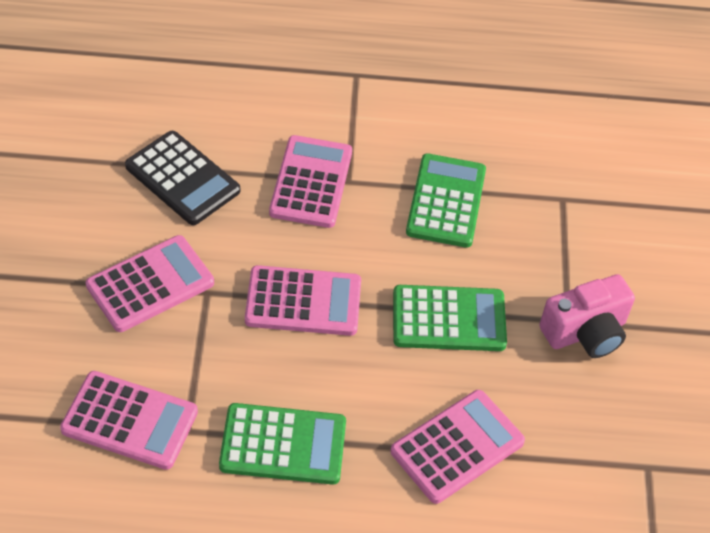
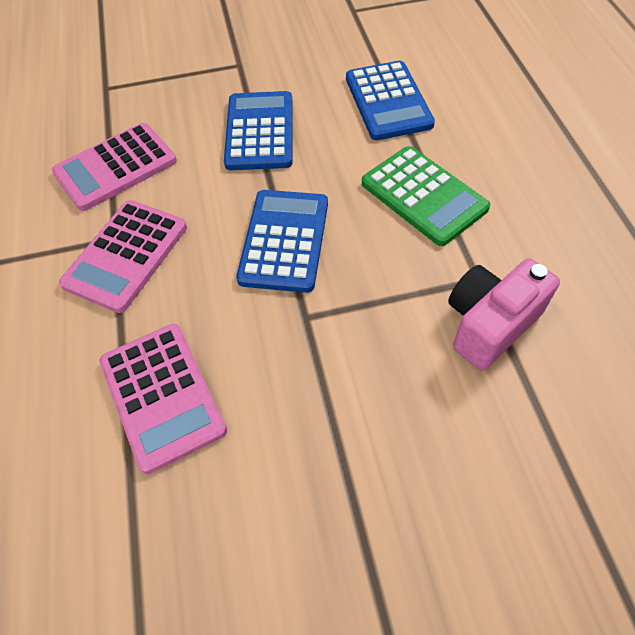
black calculator: [125,131,240,225] = 1 -> none = 0
blue calculator: none = 0 -> [224,91,293,170] [236,190,328,293] [346,61,435,140] = 3
green calculator: [219,403,346,485] [393,285,507,351] [406,153,486,248] = 3 -> [362,146,490,246] = 1
pink calculator: [60,371,198,470] [86,235,214,332] [245,265,361,336] [269,135,352,228] [391,390,525,504] = 5 -> [52,123,177,211] [59,200,187,313] [99,324,227,474] = 3

